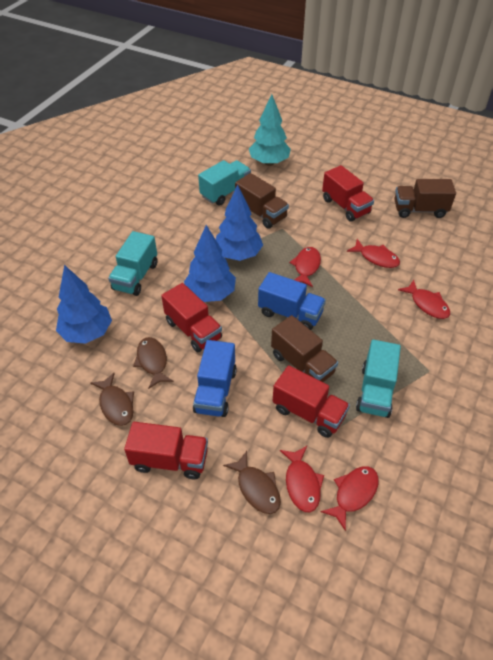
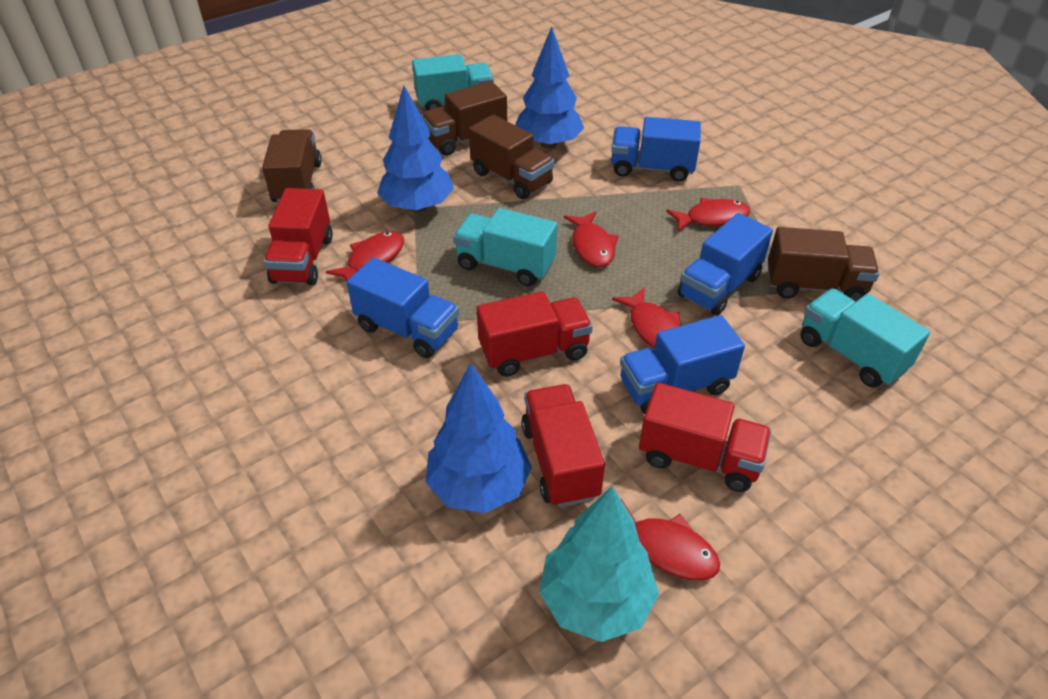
blue truck: [193,340,237,417] [258,272,326,330] = 2 -> [347,257,459,358] [611,117,701,182] [620,315,745,414] [677,213,773,316] = 4
brown fish: [90,373,134,426] [133,337,174,389] [223,451,281,514] = 3 -> none = 0
brown truck: [235,173,289,229] [271,315,338,382] [394,179,456,218] = 3 -> [262,129,322,203] [421,81,507,156] [469,114,555,199] [768,227,879,302] = 4

